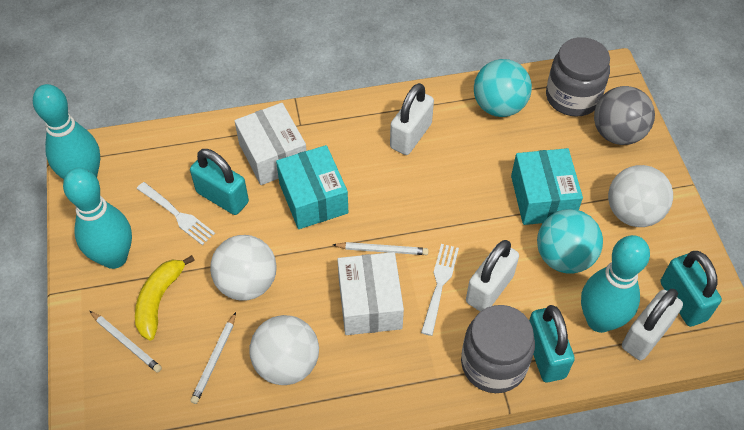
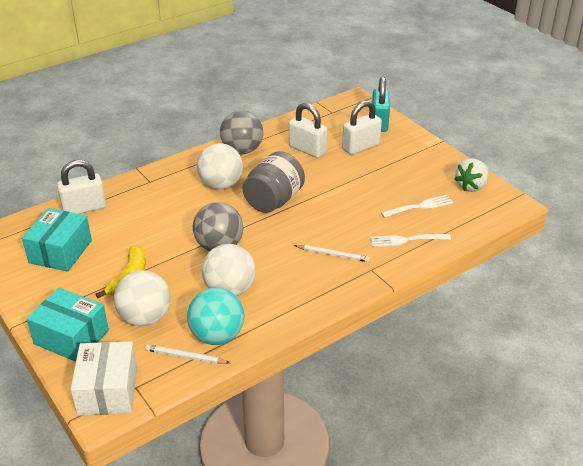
grey ball: [594,86,655,145] = 1 -> [193,202,243,251] [220,110,263,154] = 2
grey jar: [461,305,535,393] [546,37,610,117] = 2 -> [242,151,305,213] = 1
turquoise ball: [474,59,532,117] [537,209,603,274] = 2 -> [187,288,244,345] = 1
turquoise bowling pin: [33,84,100,179] [63,168,132,269] [581,235,650,333] = 3 -> none = 0
turquoise padlock: [190,149,249,215] [529,305,575,382] [660,251,722,327] = 3 -> [372,76,390,132] = 1
white box: [234,103,307,185] [337,252,404,335] = 2 -> [71,341,137,416] = 1
white pencil: [90,311,162,373] [190,312,236,404] [333,242,429,255] = 3 -> [145,344,230,364] [294,245,370,262] = 2
white strawberry: none = 0 -> [454,158,489,192] = 1

